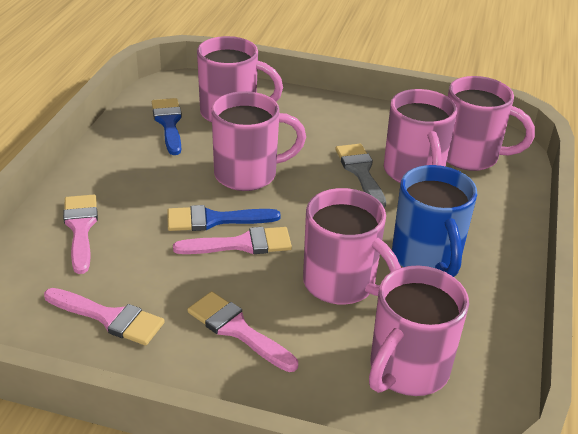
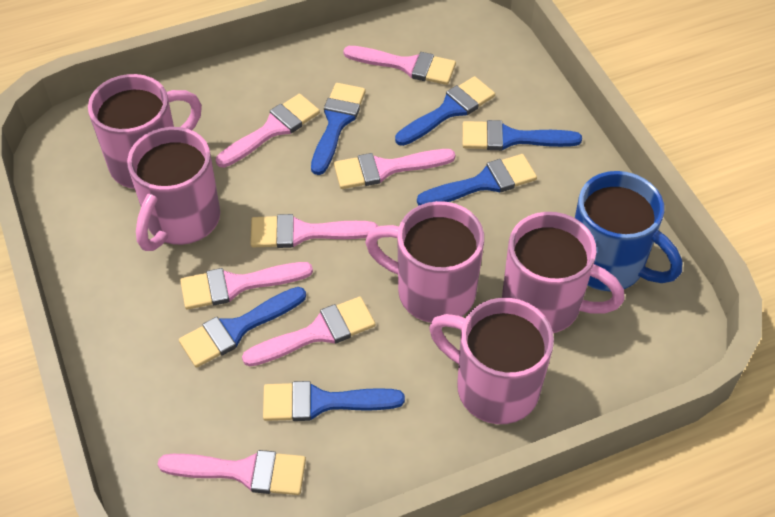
blue brush: [152,98,182,155] [167,205,281,231] = 2 -> [179,287,306,368] [263,381,405,421] [311,83,366,175] [395,76,495,146] [417,154,537,205] [462,120,582,151] = 6
grey brush: [335,144,386,208] = 1 -> none = 0
pink brush: [44,288,165,346] [63,195,98,274] [173,227,292,254] [187,291,298,372] = 4 -> [158,450,306,495] [180,262,313,310] [216,94,320,168] [242,297,375,367] [250,214,378,248] [334,149,455,189] [343,46,456,85] = 7
pink mug: [197,36,283,123] [211,91,306,191] [303,188,401,305] [369,266,469,396] [384,89,457,183] [447,76,535,171] = 6 -> [88,74,202,189] [127,127,220,251] [365,201,484,323] [429,298,554,424] [502,212,625,333] = 5

